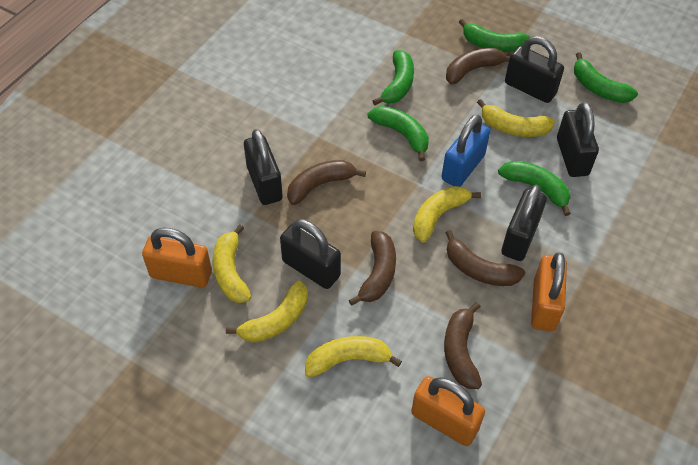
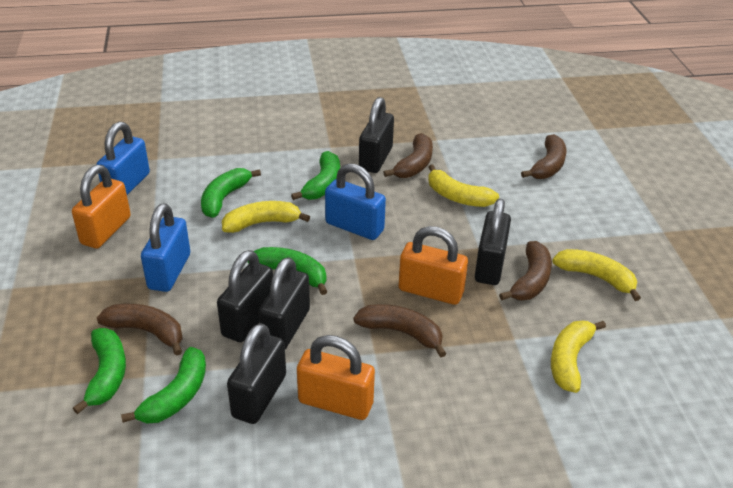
blue padlock: [441,114,490,187] = 1 -> [97,122,150,195] [141,203,190,292] [325,163,386,240] = 3
yellow banana: [212,225,252,303] [226,281,308,343] [305,336,402,378] [413,186,481,242] [477,99,555,137] = 5 -> [222,201,310,233] [428,164,499,207] [551,321,606,393] [552,249,641,301] = 4

